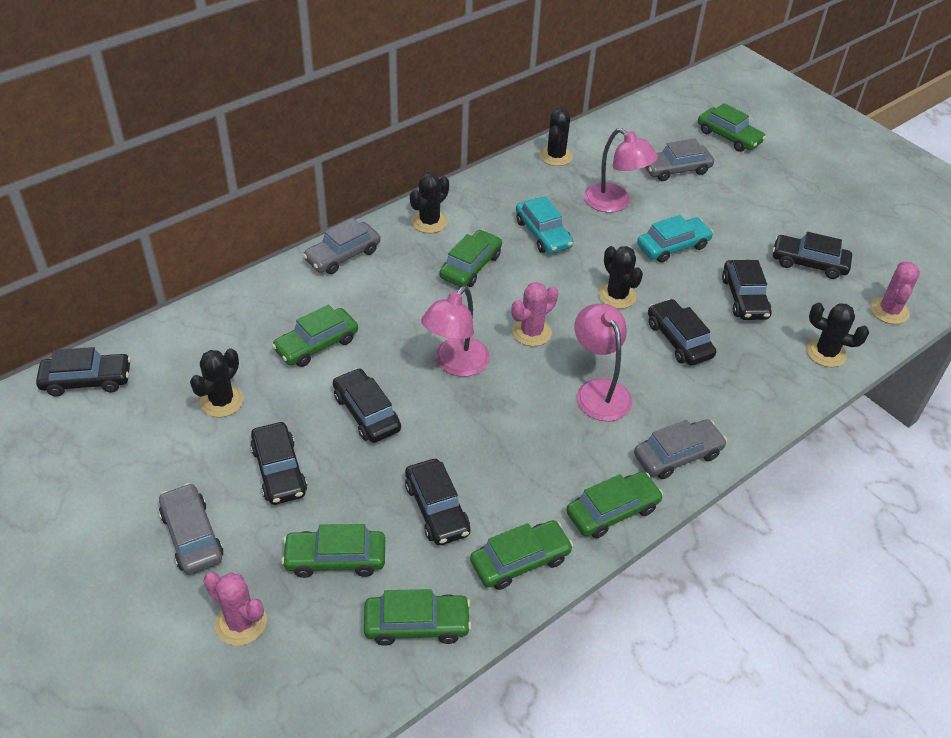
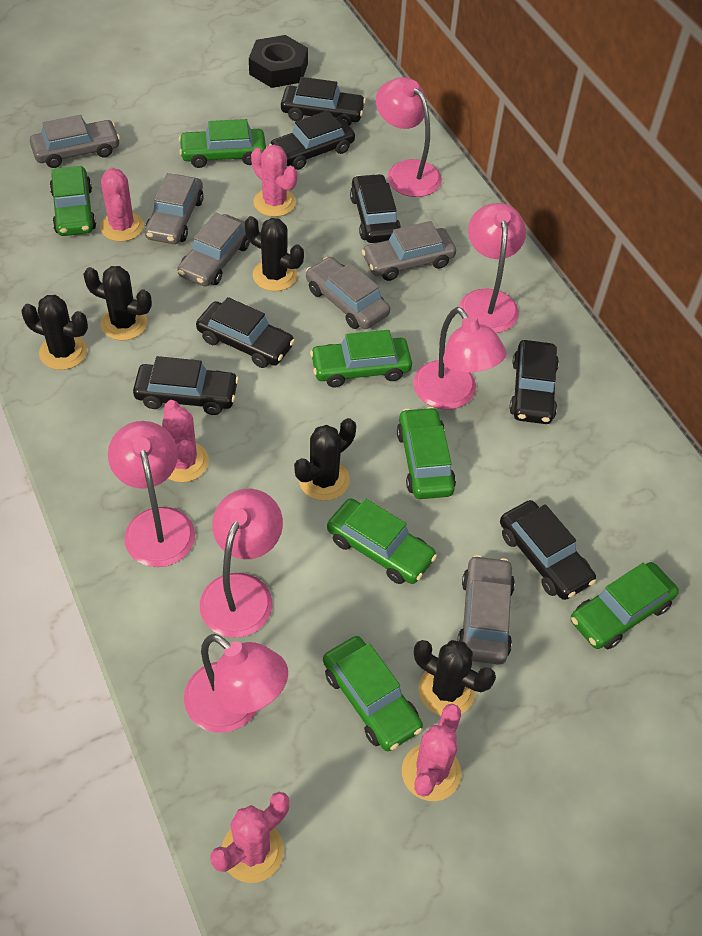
black nut: none = 0 -> [249,35,308,88] = 1
grey car: [159,483,223,575] [303,218,381,274] [634,419,727,479] [645,139,714,181] = 4 -> [30,115,120,168] [145,173,204,244] [177,213,250,287] [306,257,390,329] [362,221,456,281] [457,555,515,665] = 6
pink cactus: [203,572,267,646] [512,282,558,346] [870,261,920,324] = 3 -> [100,167,144,242] [162,400,209,482] [210,792,289,883] [251,145,298,217] [402,704,461,801] = 5
pink lamp: [421,286,490,377] [574,304,632,421] [584,128,658,213] = 3 -> [108,421,195,567] [184,634,288,733] [200,488,283,638] [376,77,442,197] [413,307,507,410] [459,203,526,333] = 6
turquoise car: [516,196,573,254] [637,215,713,263] = 2 -> none = 0

